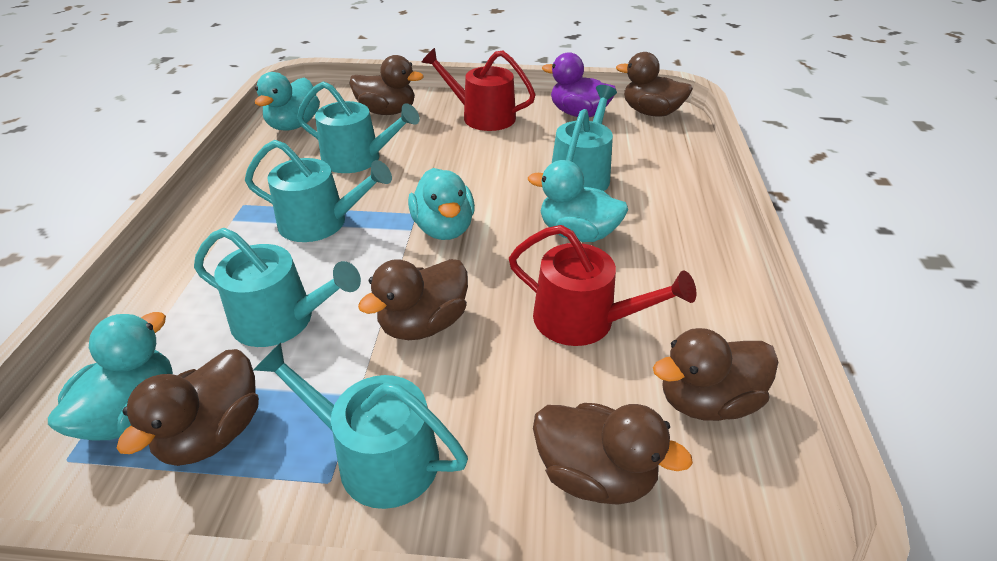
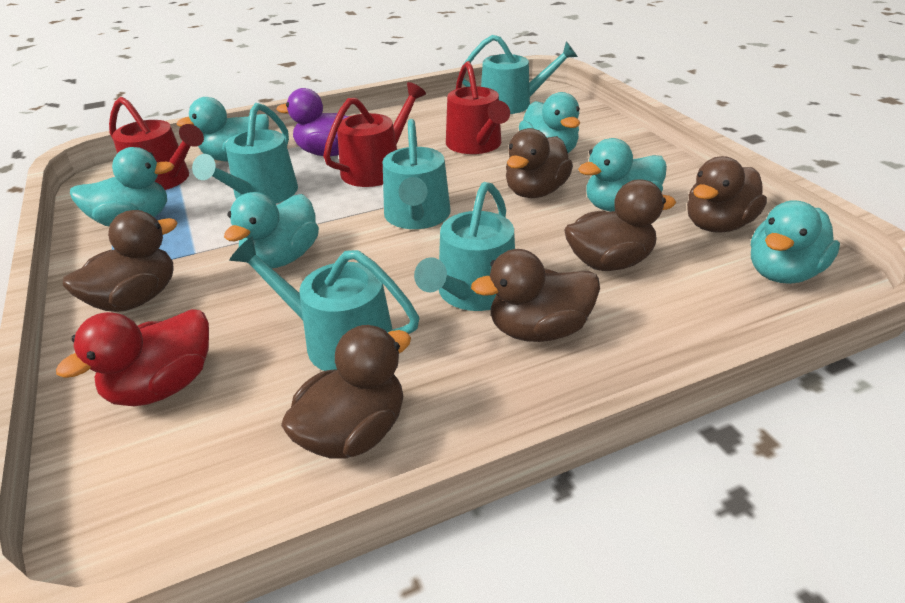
red duck: none = 0 -> [56,309,209,406] = 1
red watering can: [421,48,536,131] [509,225,697,346] = 2 -> [109,97,204,190] [323,82,426,187] [446,61,510,154] = 3
turquoise duck: [48,312,173,441] [255,72,320,131] [408,168,475,240] [528,160,628,242] = 4 -> [70,147,174,227] [177,97,269,162] [224,192,319,268] [519,92,580,153] [578,138,667,212] [751,200,840,284] = 6

